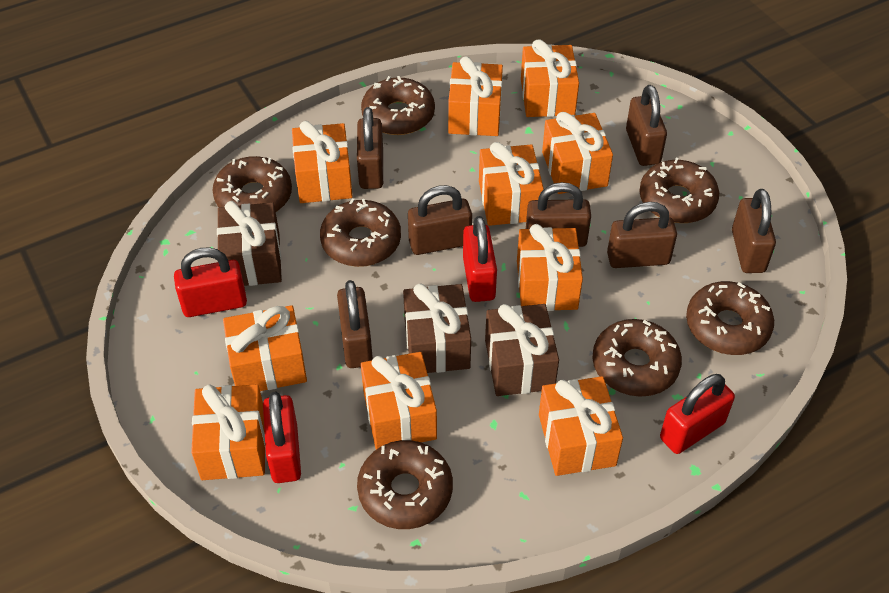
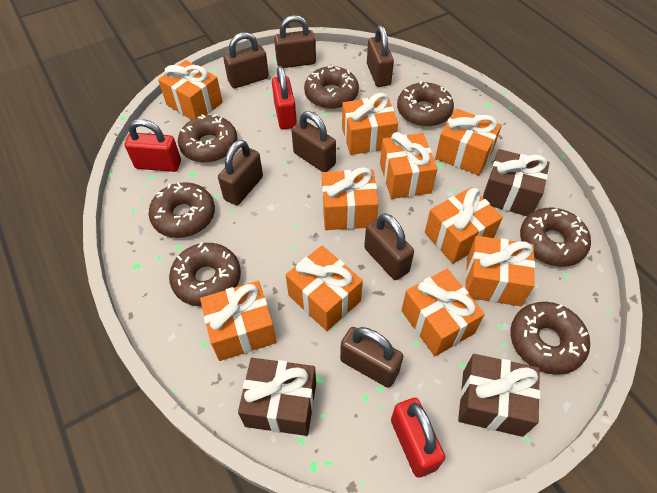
red padlock: [174,247,247,317] [263,392,301,483] [463,216,497,302] [660,374,735,454] = 4 -> [125,119,181,172] [272,66,297,130] [391,398,445,478] = 3

